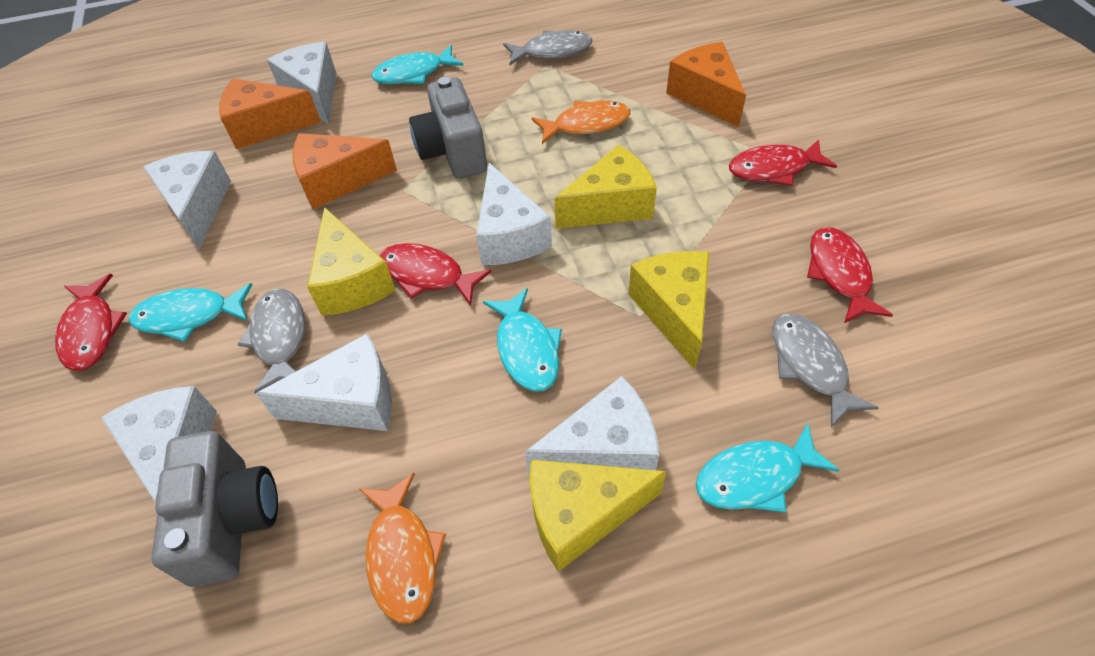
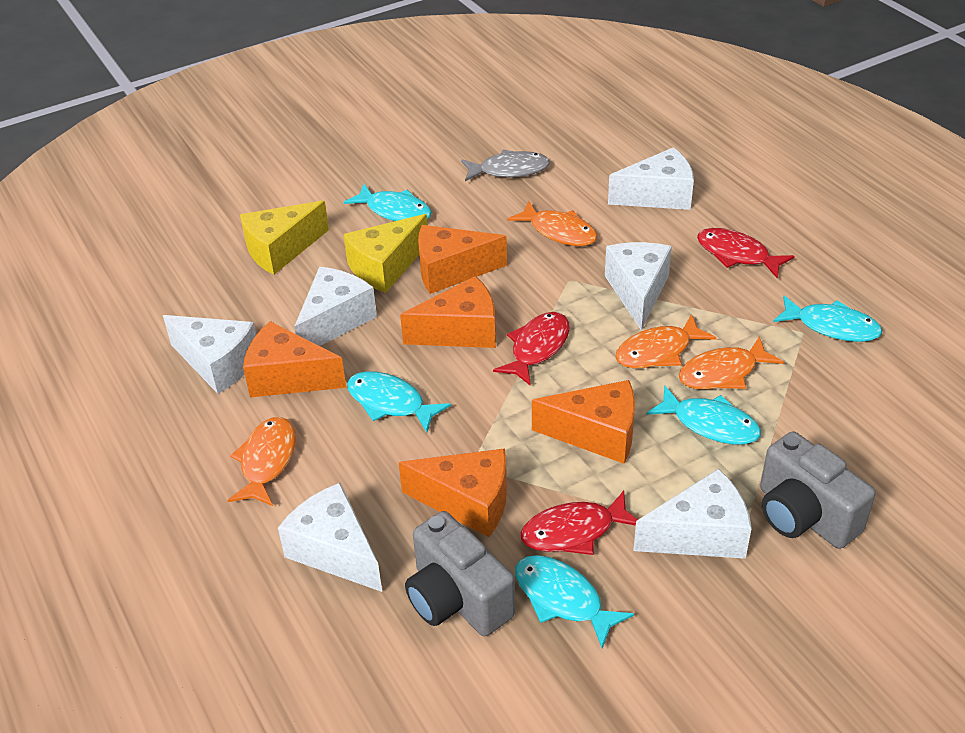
grey fish: [238,289,305,394] [503,30,592,65] [772,313,879,427] = 3 -> [461,149,550,181] = 1
orange cheese: [219,78,321,149] [293,133,397,209] [666,42,746,127] = 3 -> [243,321,347,397] [398,448,507,537] [400,276,496,348] [418,225,507,294] [532,380,635,464] = 5
orange fish: [359,473,446,623] [532,101,630,144] = 2 -> [227,417,296,506] [507,201,597,246] [615,314,716,368] [679,336,784,390] = 4
red fish: [55,274,127,371] [380,243,492,306] [729,139,837,186] [807,227,893,323] = 4 -> [493,312,570,386] [521,491,637,555] [697,228,795,278] = 3
turquoise fish: [129,283,252,342] [372,45,464,84] [483,288,562,392] [696,423,839,513] = 4 -> [344,184,432,221] [347,371,451,433] [515,555,634,649] [646,386,761,445] [773,295,882,342] = 5
yellow cheese: [307,207,396,316] [530,459,667,572] [554,144,657,229] [628,251,710,370] = 4 -> [240,201,329,275] [343,214,428,293] = 2

